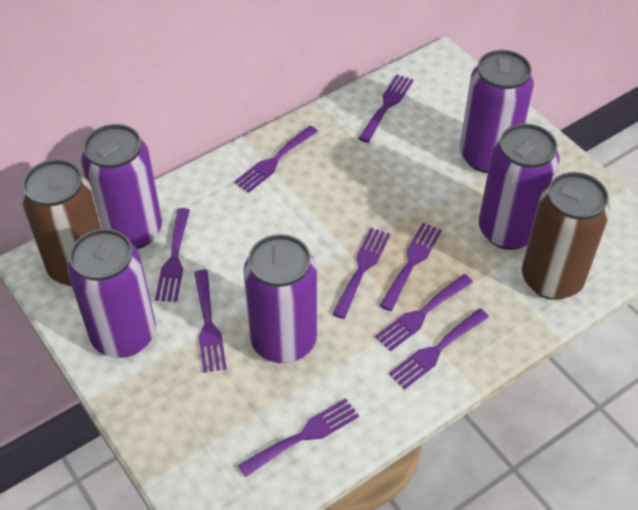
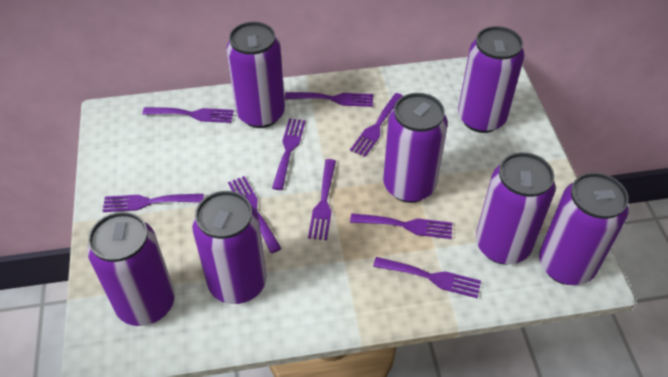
brown can: [21,159,102,286] [522,172,610,300] = 2 -> none = 0
purple can: [67,229,156,358] [81,124,162,249] [243,234,317,363] [460,50,534,173] [479,124,560,250] = 5 -> [87,212,175,326] [192,191,267,304] [226,22,285,128] [383,93,448,203] [458,26,524,133] [476,152,556,264] [539,172,629,285] = 7

